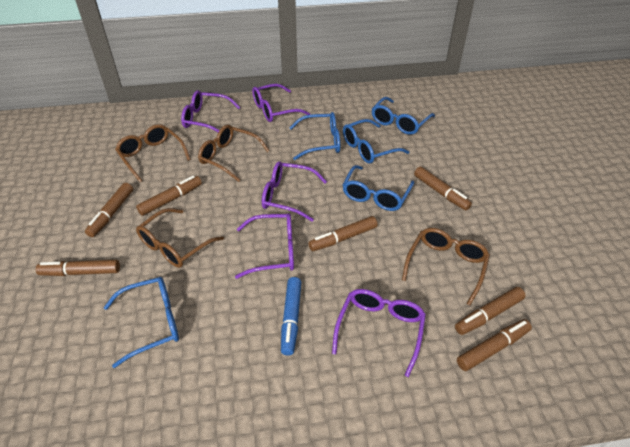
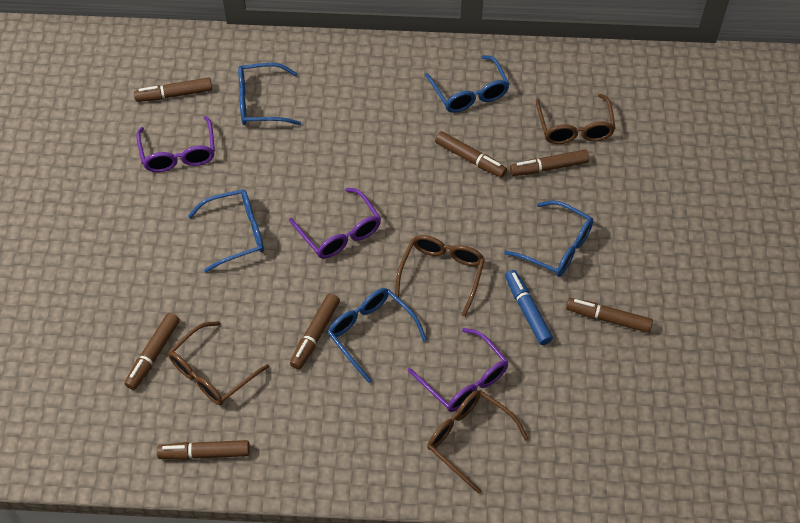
purple glasses: [181,90,241,132] [235,213,294,279] [252,84,310,122] [262,161,327,222] [332,289,426,377] = 5 -> [136,116,215,172] [289,188,381,259] [408,328,509,412] = 3

